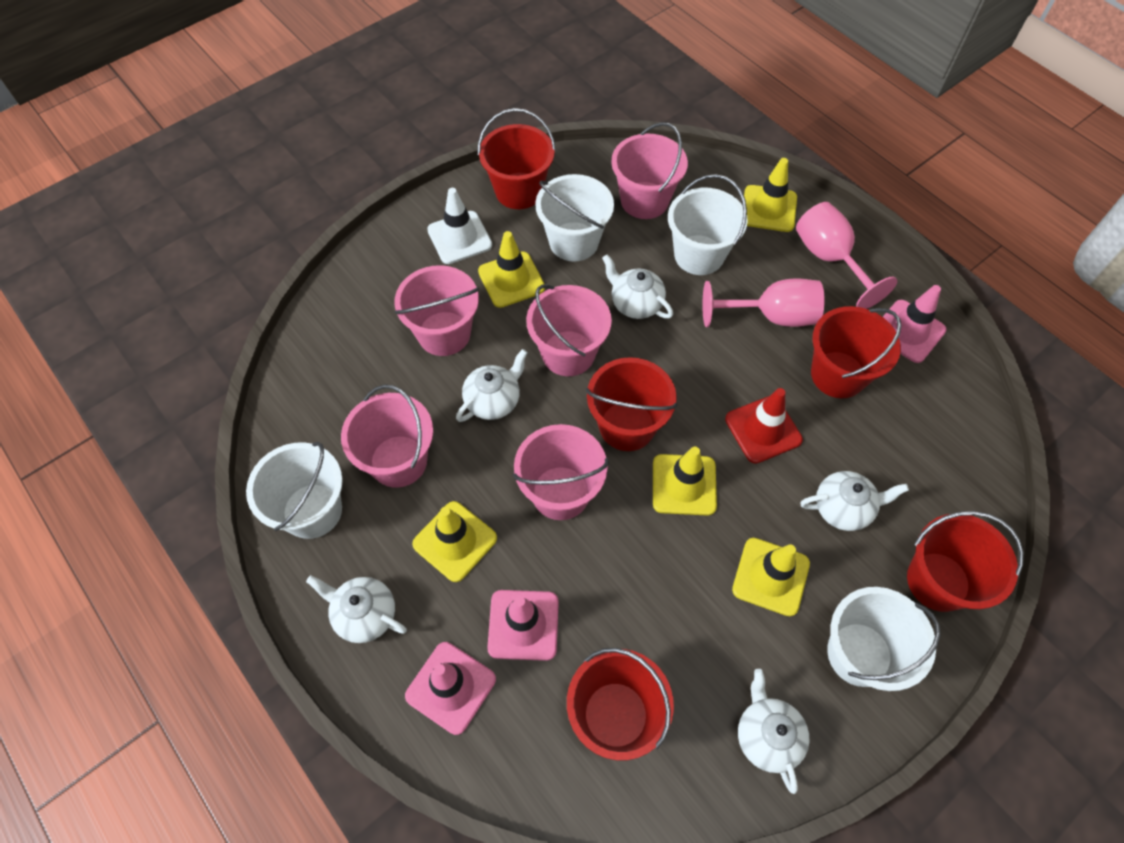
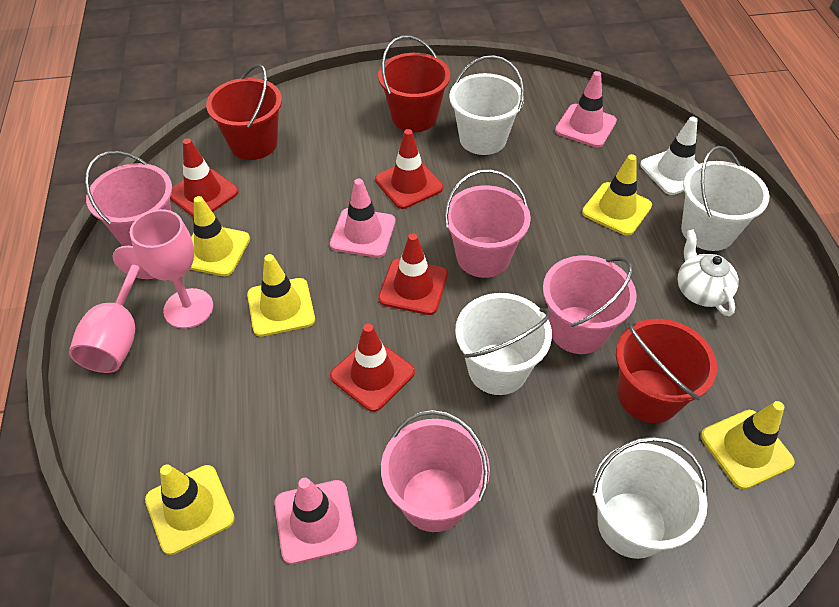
pink bucket: [341,384,433,488] [394,265,479,356] [513,424,609,520] [526,285,612,376] [611,122,688,219] = 5 -> [85,151,172,246] [381,410,490,532] [444,169,531,278] [543,256,637,354] = 4
red bucket: [478,108,556,209] [567,648,674,761] [586,357,678,451] [811,306,902,398] [907,511,1024,612] = 5 -> [206,64,282,160] [378,35,450,132] [616,319,717,423] = 3
red traffic cone: [725,388,803,464] = 1 -> [170,138,239,217] [330,324,415,412] [375,129,443,209] [378,233,448,315] = 4
white teapot: [306,575,407,643] [456,349,528,422] [602,255,673,319] [738,669,810,794] [800,471,909,531] = 5 -> [678,229,739,316] = 1

